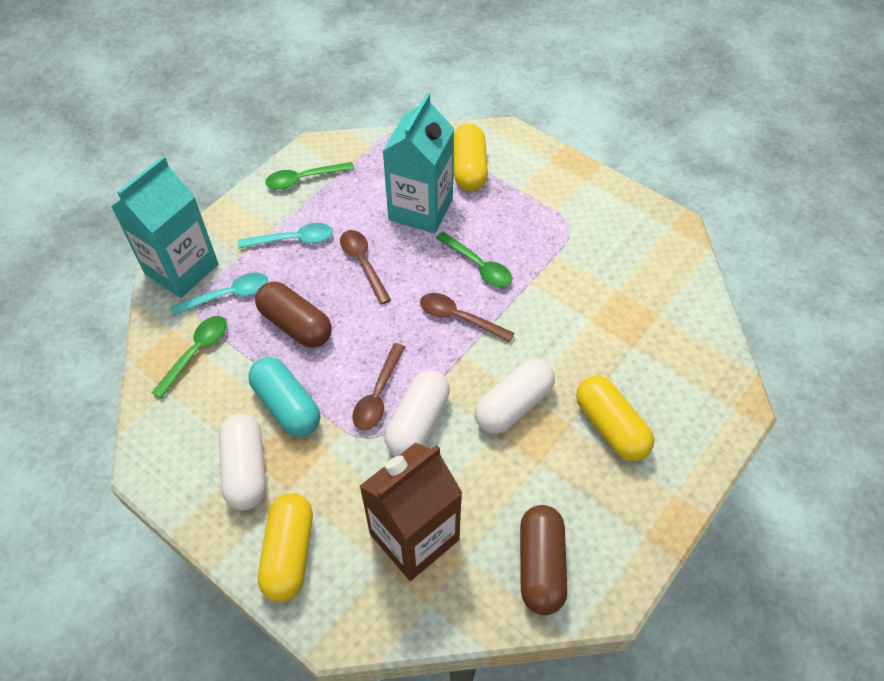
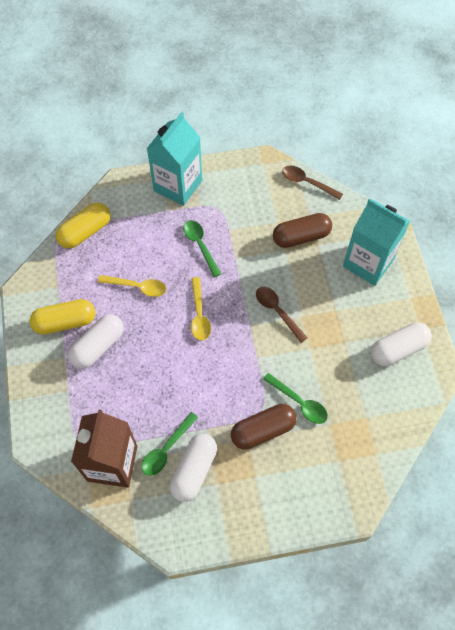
brown spoon: [340,230,391,305] [352,343,405,431] [420,293,515,342] = 3 -> [256,287,308,343] [282,166,343,200] = 2
turquoise capsule: [248,357,320,437] = 1 -> none = 0
turquoise spoon: [171,273,268,316] [238,223,333,249] = 2 -> none = 0
yellow capsule: [258,493,313,602] [453,124,488,191] [576,376,654,461] = 3 -> [30,299,95,334] [56,203,110,249] = 2
yellow spoon: none = 0 -> [98,275,166,297] [191,277,211,340] = 2

